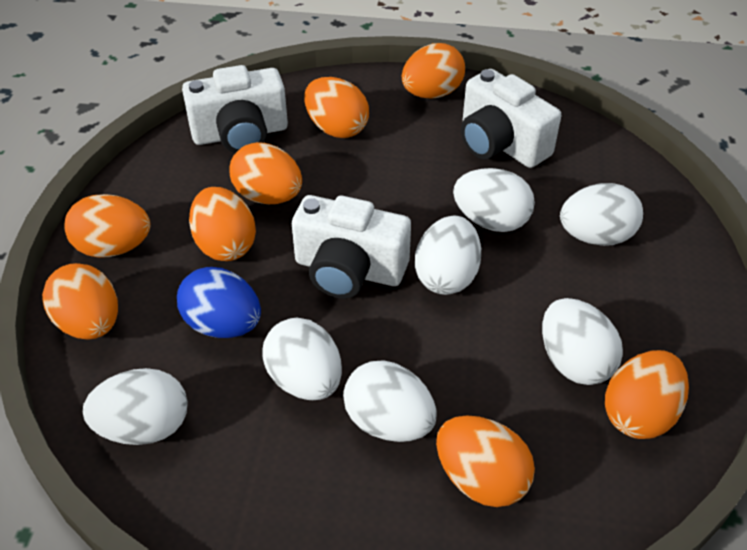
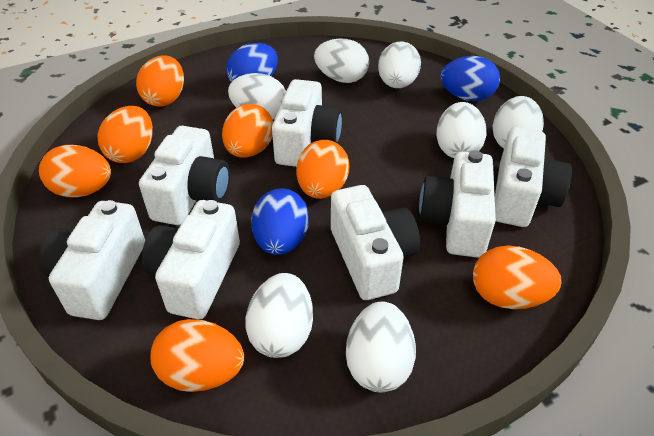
blue egg: [177,267,261,338] = 1 -> [226,43,278,82] [251,188,309,255] [441,56,500,101] = 3
orange egg: [42,263,118,340] [64,194,150,258] [189,187,256,261] [229,142,302,204] [304,77,369,138] [402,43,465,99] [436,415,535,507] [605,350,689,439] = 8 -> [39,145,111,197] [98,106,153,163] [136,55,184,107] [150,319,244,392] [222,104,273,158] [296,140,349,199] [473,246,561,309] = 7
white camera: [182,65,288,153] [292,195,411,299] [461,69,561,168] = 3 -> [39,200,145,320] [139,126,230,225] [142,200,240,319] [272,79,342,167] [331,185,420,300] [419,150,496,258] [495,127,572,227] = 7

